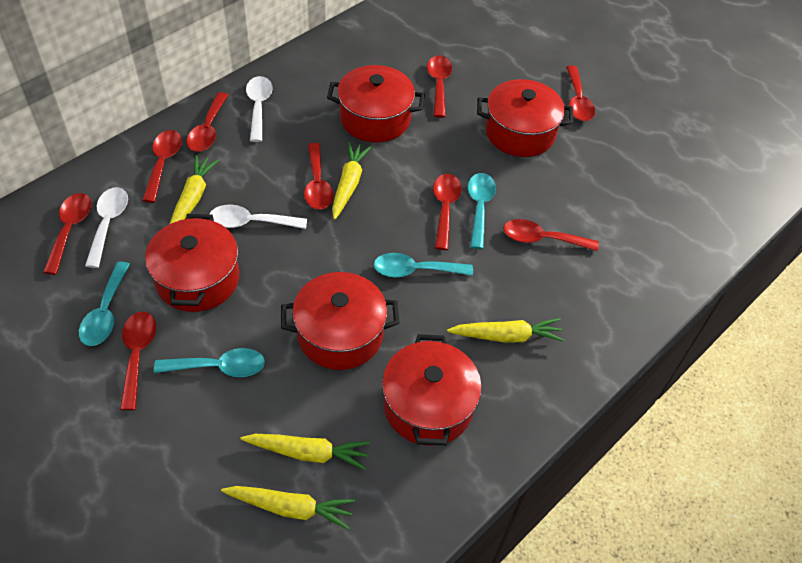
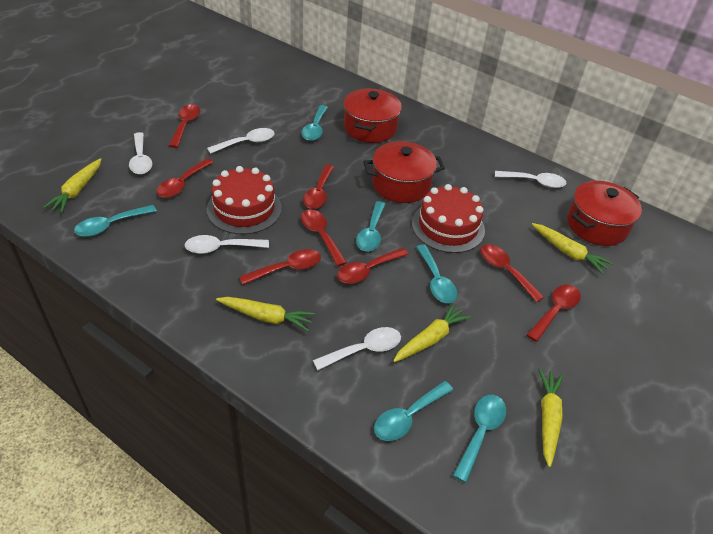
red cake: none = 0 -> [207,166,282,234] [412,184,485,253] = 2
red pot: [145,214,239,312] [281,272,399,370] [327,65,425,143] [382,334,482,446] [477,79,574,157] = 5 -> [343,88,402,143] [363,141,445,203] [567,181,642,246] = 3
red spoon: [43,193,91,275] [120,312,156,410] [142,130,182,203] [187,92,228,152] [304,143,333,210] [427,55,452,118] [433,174,462,250] [503,219,599,251] [566,65,595,121] = 9 -> [157,158,213,198] [169,104,200,148] [239,249,321,285] [301,209,347,266] [303,165,334,209] [337,248,409,284] [480,244,544,302] [527,285,581,342] = 8
turquoise spoon: [79,261,130,346] [154,348,265,377] [373,253,473,277] [468,173,496,249] = 4 -> [74,205,157,237] [301,105,328,141] [356,201,386,251] [374,381,453,441] [417,244,457,303] [453,395,506,483] = 6
white spoon: [85,187,128,268] [210,205,307,229] [246,76,273,142] = 3 -> [129,132,152,174] [185,235,269,254] [207,128,275,154] [313,327,401,370] [495,171,566,188] = 5

